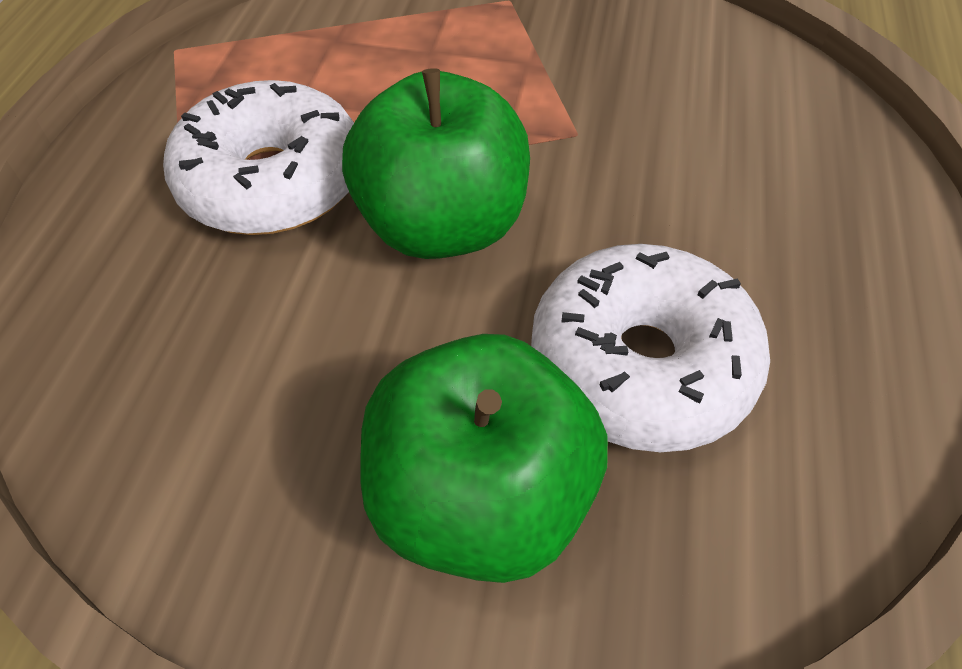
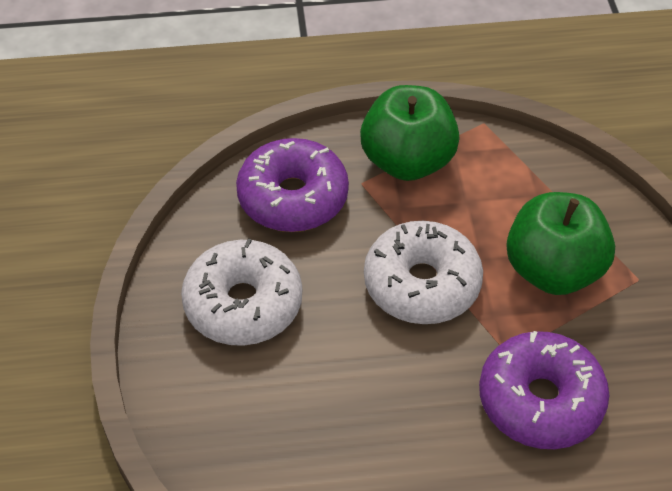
purple donut: none = 0 -> [236,138,349,232] [479,331,610,449] = 2

